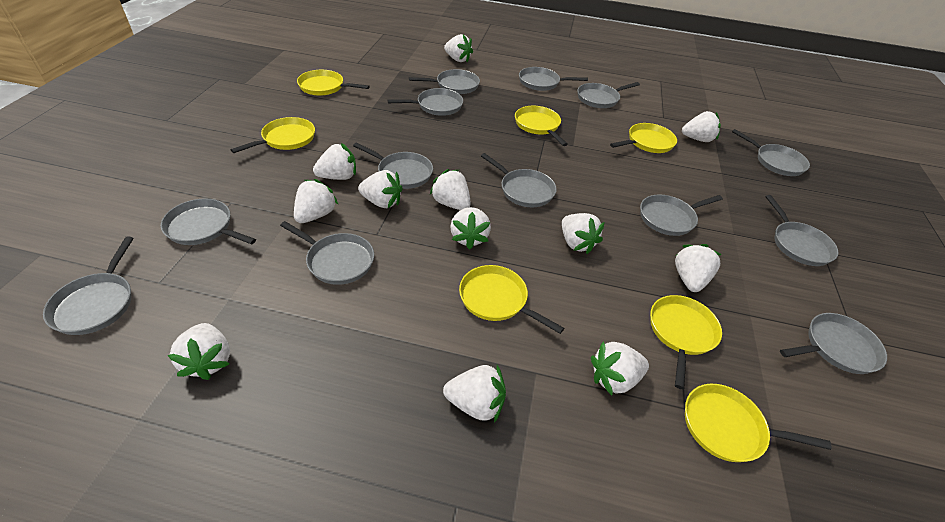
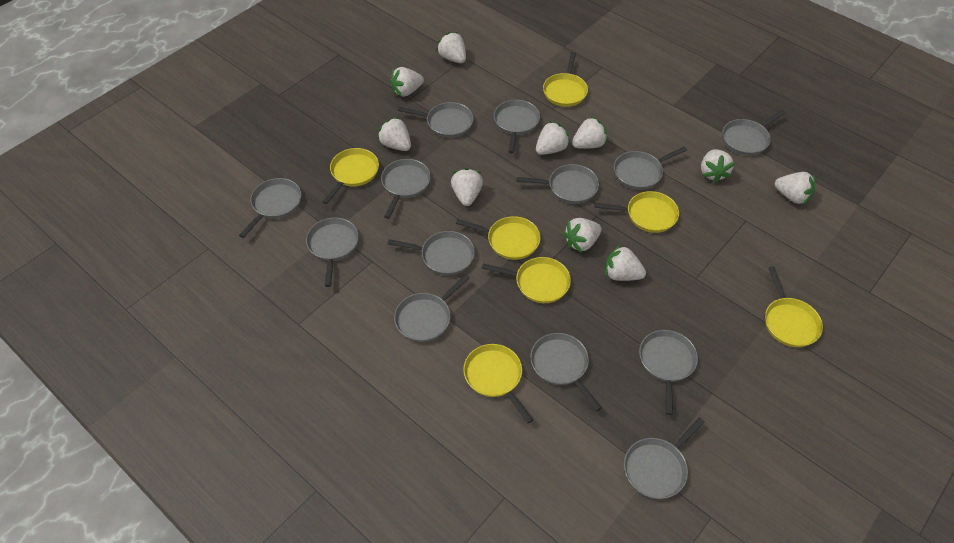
white strawberry: [167,323,230,380] [294,179,339,223] [313,143,356,180] [358,170,403,208] [430,169,471,210] [443,365,506,423] [444,34,473,62] [450,207,491,250] [562,213,605,254] [591,342,649,396] [675,244,722,292] [682,111,721,142] = 12 -> [377,117,411,151] [390,67,424,97] [436,32,466,63] [451,168,483,206] [536,121,570,155] [563,218,601,253] [572,116,608,149] [605,245,646,281] [701,149,735,183] [775,172,815,205] = 10

